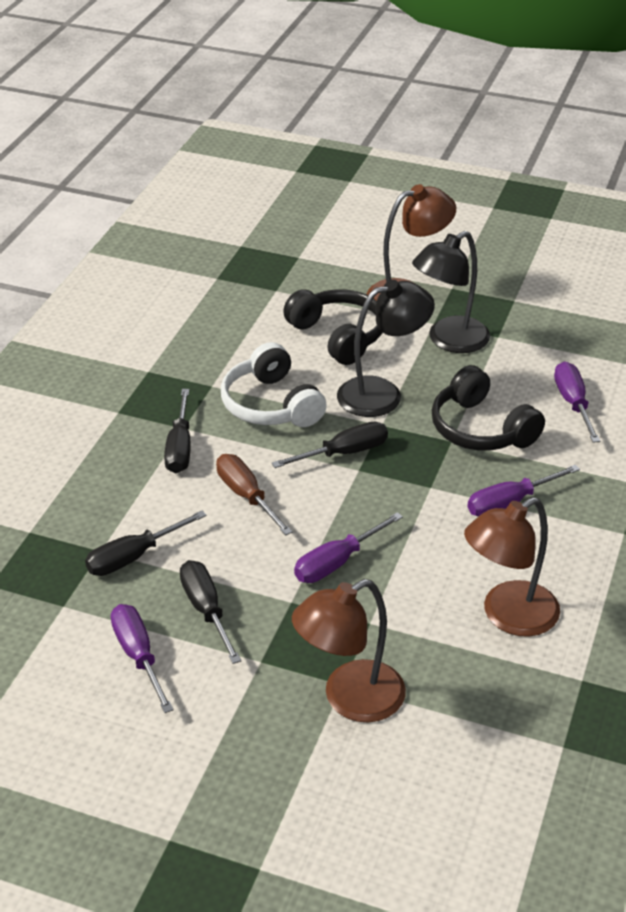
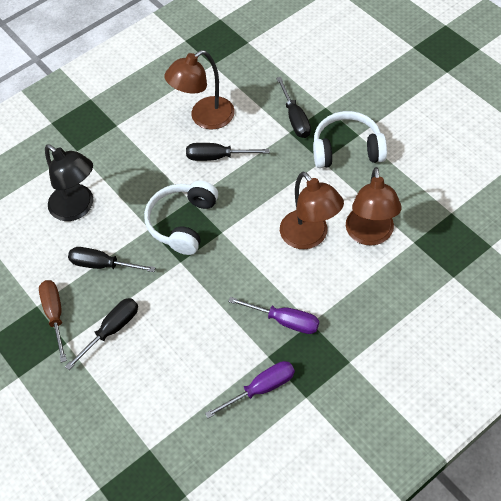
black headphones: [283,289,382,365] [432,365,545,451] = 2 -> none = 0
black lamp: [337,280,435,417] [412,231,490,353] = 2 -> [45,144,93,221] = 1
purple screwdriver: [111,604,173,713] [294,512,403,583] [468,465,580,517] [554,362,600,443] = 4 -> [205,361,295,418] [228,297,319,334] = 2
white headphones: [221,342,327,427] = 1 -> [144,181,218,255] [313,111,387,168] = 2

